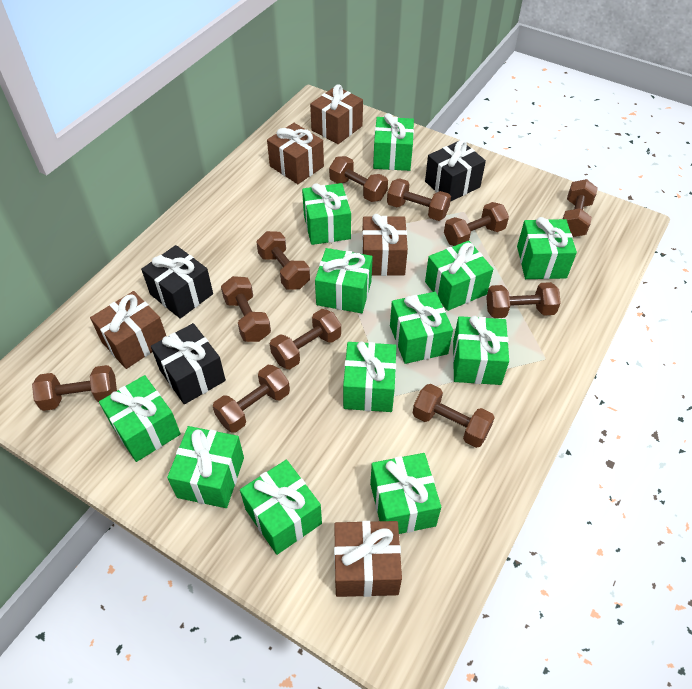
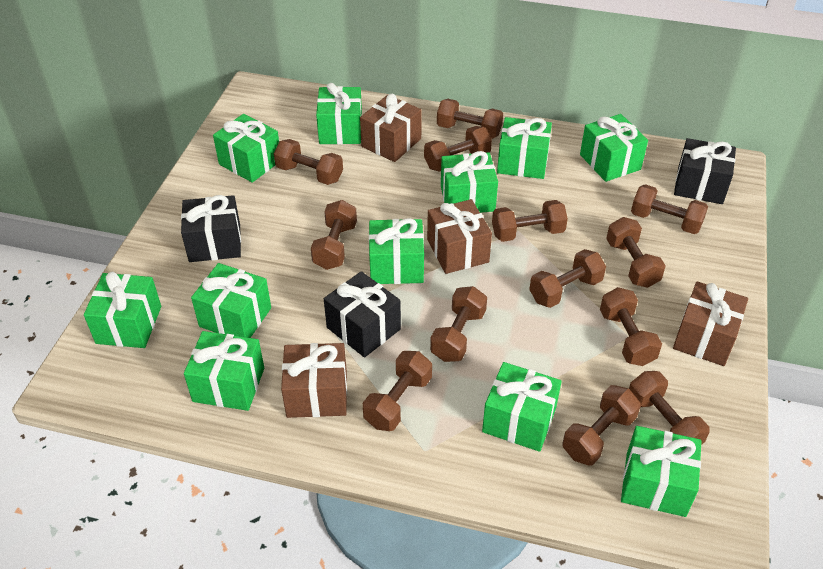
brown dumbbell: [32,365,117,411] [213,365,290,433] [221,276,271,342] [257,231,310,290] [270,309,341,369] [329,156,388,202] [387,178,451,221] [413,384,495,448] [444,202,509,246] [486,282,561,318] [563,179,598,237] = 11 -> [274,139,343,185] [311,200,357,270] [363,351,432,431] [424,126,492,172] [430,286,487,362] [437,99,503,139] [492,200,568,242] [529,249,606,308] [562,385,641,465] [600,287,662,366] [606,217,666,288] [629,371,710,445] [631,184,708,234] = 13
brown gift: [90,291,166,369] [267,123,324,184] [310,84,363,144] [334,521,402,597] [362,214,408,276] = 5 -> [281,343,347,418] [360,94,422,162] [427,199,492,274] [673,281,748,366] = 4
green gift: [99,375,181,462] [167,426,244,508] [240,460,322,555] [302,183,351,245] [315,248,373,313] [343,342,396,412] [370,453,441,534] [373,113,414,171] [390,292,453,364] [425,241,493,311] [453,316,509,385] [517,217,577,279] = 12 -> [84,272,161,348] [184,331,264,411] [191,263,271,338] [213,114,279,183] [316,83,362,144] [369,218,424,284] [441,151,498,213] [482,362,562,452] [497,117,552,179] [580,114,648,182] [621,426,701,517] = 11

